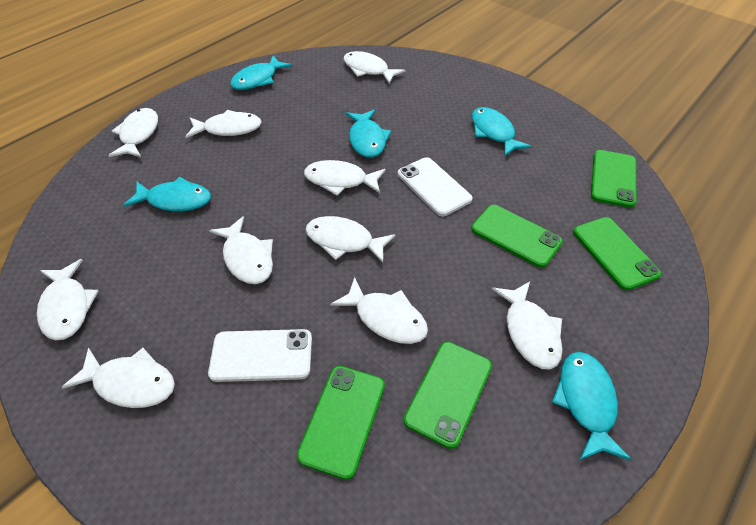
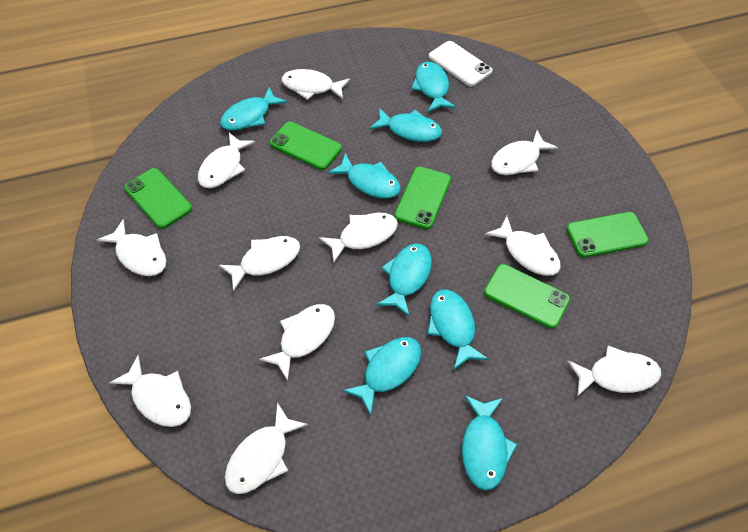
turquoise fish: [123,177,211,212] [230,56,292,90] [346,110,391,158] [472,107,532,157] [552,352,631,460] = 5 -> [220,87,287,131] [328,153,401,199] [342,337,421,415] [370,108,442,142] [376,244,432,317] [411,62,456,112] [428,289,489,369] [462,395,517,491] = 8
white fish: [37,259,99,340] [61,348,175,408] [108,108,158,158] [186,110,262,138] [209,216,273,284] [304,160,386,196] [305,216,396,263] [330,277,428,344] [344,51,405,84] [492,281,563,370] = 10 -> [97,219,166,276] [109,355,191,427] [198,133,255,188] [219,236,300,292] [225,402,308,494] [259,304,335,381] [281,69,350,100] [319,213,398,262] [485,216,561,276] [491,130,558,175] [567,346,661,397] = 11
white phone: [208,329,312,382] [398,157,472,216] = 2 -> [429,41,493,87] = 1

